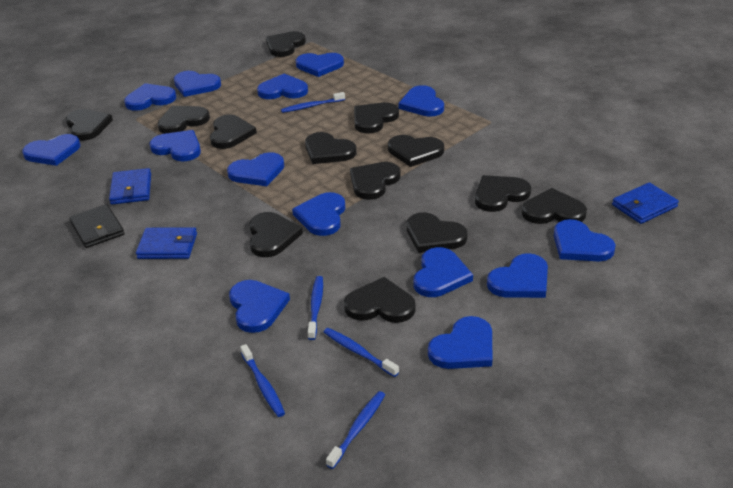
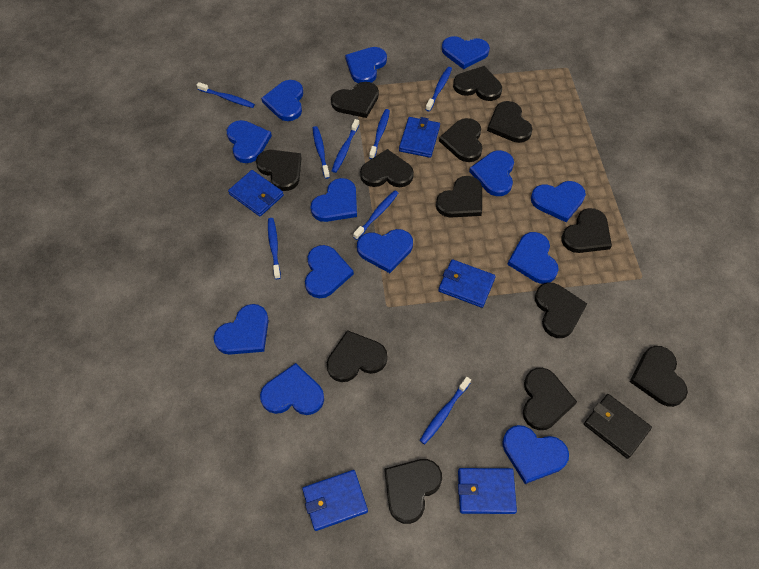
blue heart: [22,134,80,166] [124,83,176,111] [149,130,201,162] [174,71,221,97] [227,152,284,186] [229,280,290,333] [257,74,308,99] [292,192,345,236] [296,53,344,77] [398,85,444,117] [414,247,473,297] [428,316,493,369] [487,253,548,298] [554,219,616,261] = 14 -> [214,304,269,355] [227,120,272,163] [260,363,324,415] [261,80,303,121] [305,245,354,298] [311,178,357,222] [345,47,387,83] [357,229,413,273] [442,36,490,69] [469,150,514,196] [502,425,569,484] [507,232,559,284] [531,181,586,222] = 13
blue toothbrush: [240,344,285,417] [281,92,345,113] [308,276,323,340] [324,328,399,377] [326,391,385,469] = 5 -> [197,82,255,108] [268,218,281,279] [313,126,330,179] [332,119,360,173] [353,190,398,240] [369,109,390,159] [420,377,471,444] [425,67,452,112] = 8
blue wallet: [109,168,151,205] [136,227,197,259] [612,182,679,224] = 3 -> [228,170,284,216] [302,470,368,531] [399,117,440,158] [438,259,496,308] [458,468,517,514] = 5

